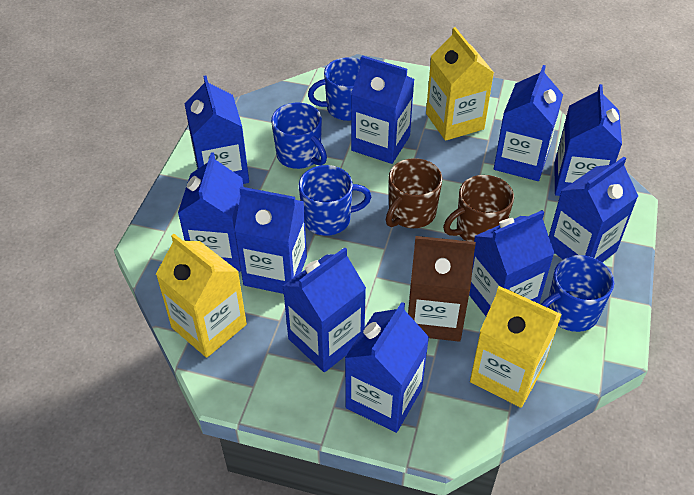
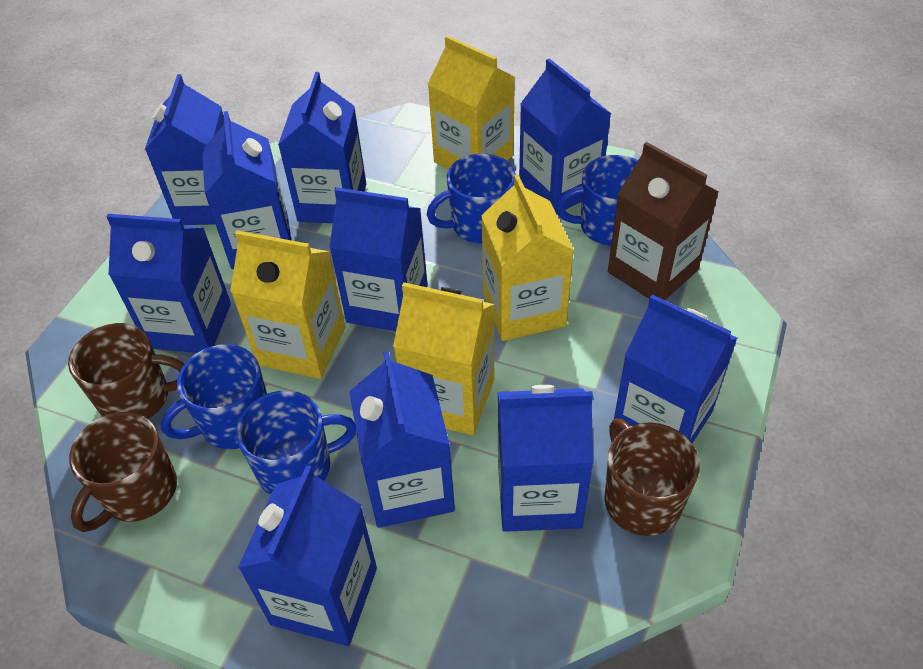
brown mug: [386,158,442,228] [443,175,514,242] = 2 -> [68,323,184,419] [69,412,177,532] [604,418,700,536] = 3
yellow carton: [156,234,247,358] [426,27,494,141] [470,286,562,408] = 3 -> [230,230,345,379] [393,282,494,435] [428,35,515,170] [481,174,574,341] = 4

